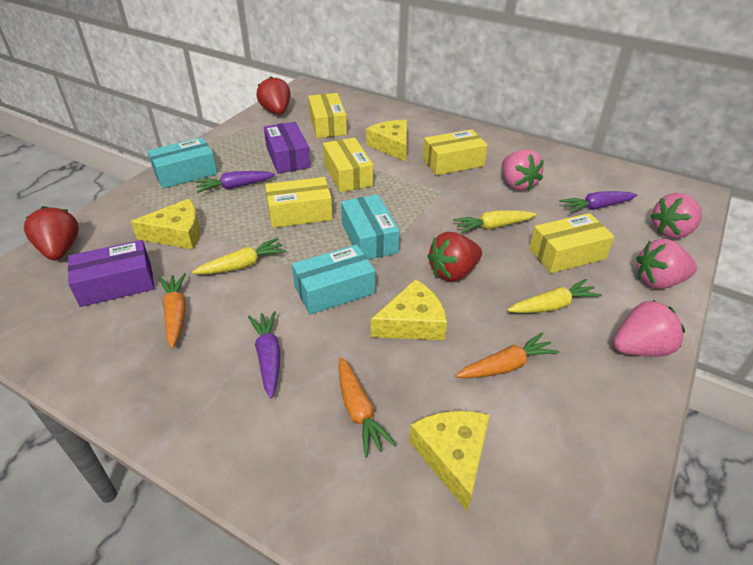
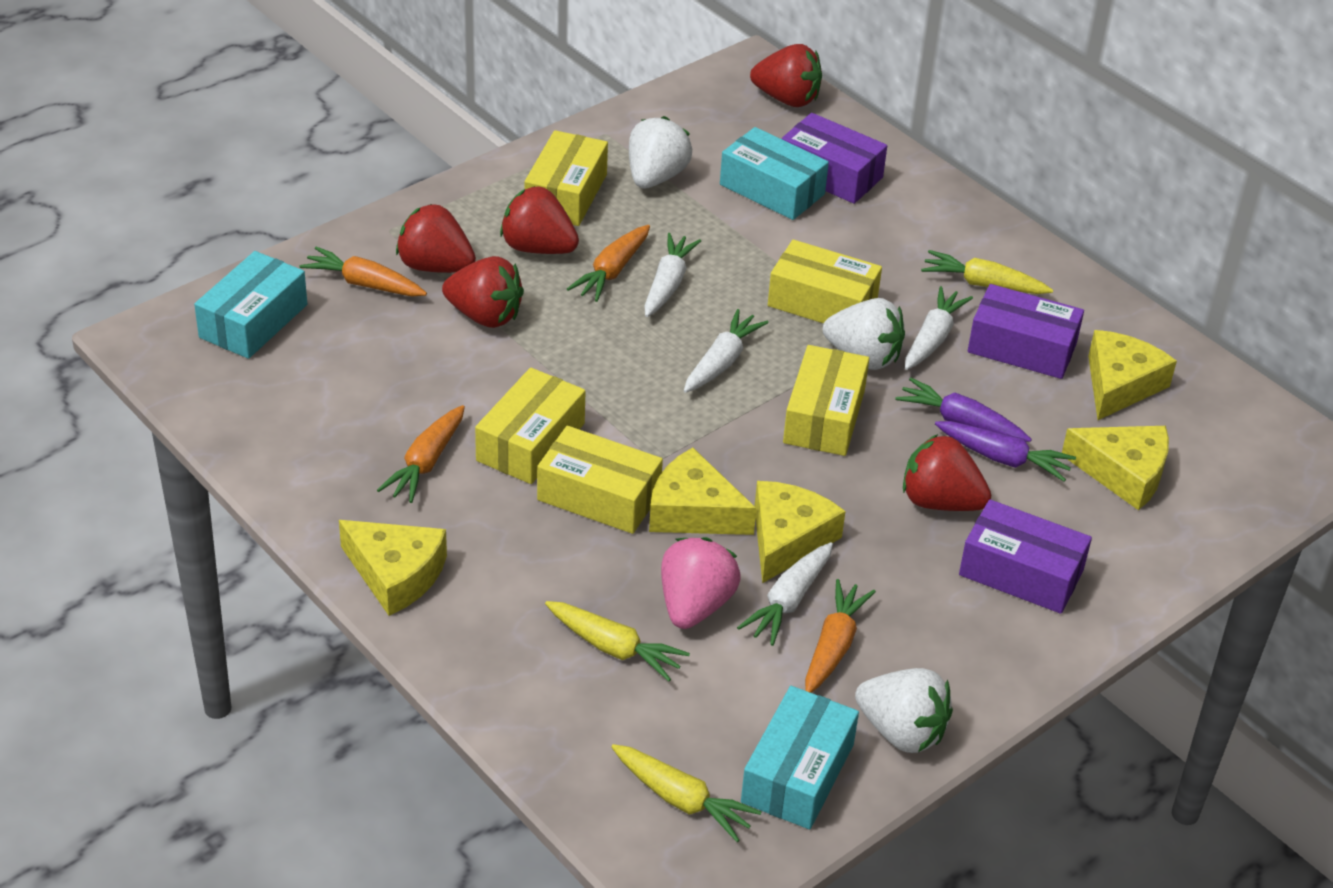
orange carrot: [159,273,186,348] [339,357,397,457] [456,333,559,378] = 3 -> [299,247,427,296] [377,405,465,503] [567,225,650,302] [805,579,876,693] = 4
pink strawberry: [502,149,544,191] [613,300,685,356] [636,239,697,289] [650,193,702,239] = 4 -> [661,537,741,629] = 1
purple box: [68,240,154,307] [264,122,310,173] = 2 -> [782,113,887,204] [959,500,1092,614] [968,284,1084,379] = 3
purple carrot: [195,171,275,193] [248,311,281,399] [559,191,637,213] = 3 -> [895,377,1032,442] [935,421,1076,482] = 2
red strawberry: [24,206,79,260] [256,76,291,115] [427,232,482,282] = 3 -> [396,204,476,273] [442,256,524,328] [500,186,579,254] [750,44,822,107] [903,434,991,511] = 5
white carrot: none = 0 -> [644,233,701,317] [684,309,769,393] [737,542,833,646] [905,286,973,370] = 4
white strawberry: none = 0 -> [629,116,692,188] [823,298,905,370] [855,668,953,753] = 3
yellow cheese: [131,199,200,249] [366,120,407,162] [371,279,447,340] [409,411,490,511] = 4 -> [339,520,447,616] [649,448,757,535] [755,481,846,583] [1062,426,1169,510] [1088,330,1177,420] = 5

